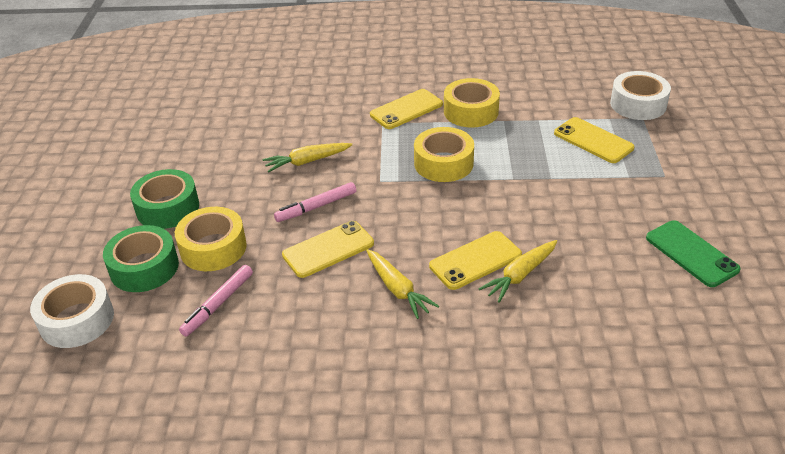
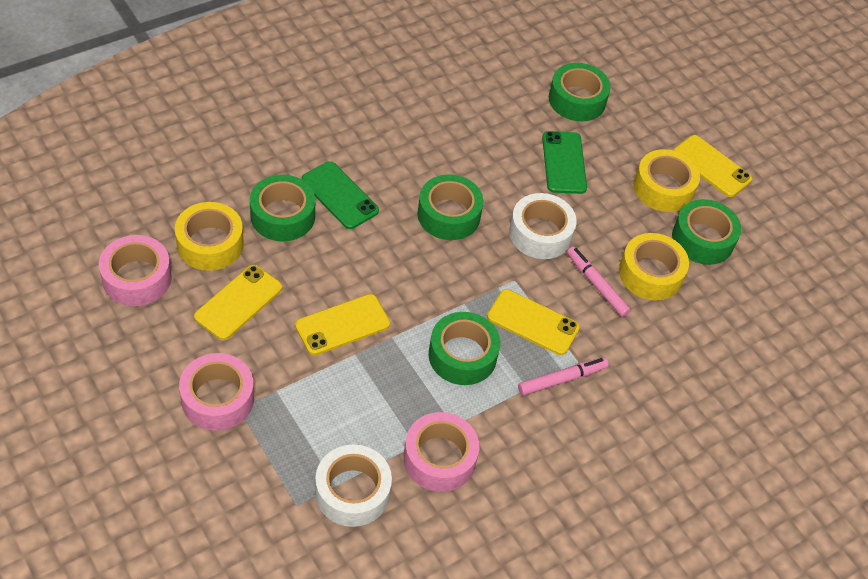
green phone: [646,220,741,287] = 1 -> [301,161,379,229] [542,131,587,194] = 2
green tape: [103,225,179,292] [130,169,199,229] = 2 -> [250,175,315,241] [417,175,484,240] [429,312,500,385] [549,63,611,121] [672,199,741,265] = 5
pink tape: none = 0 -> [99,235,172,306] [179,353,254,431] [403,412,479,492] = 3
yellow carrot: [263,143,352,172] [366,249,439,319] [479,240,557,303] = 3 -> none = 0

